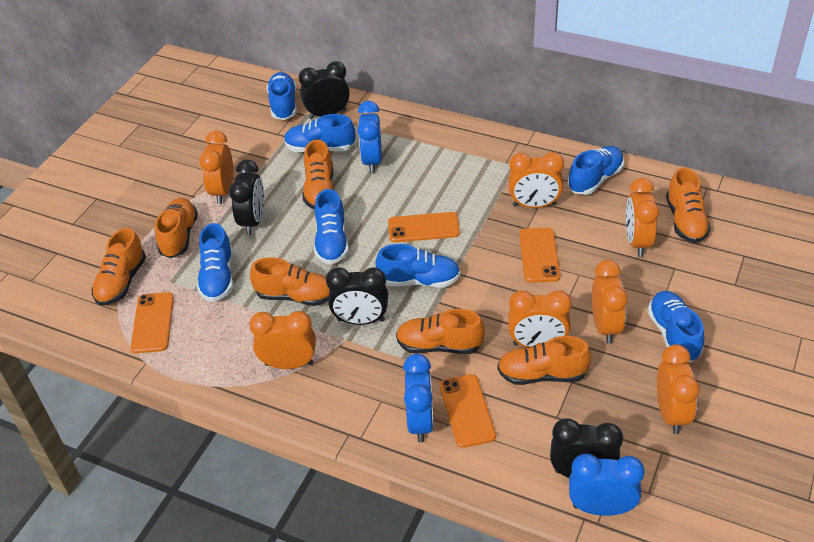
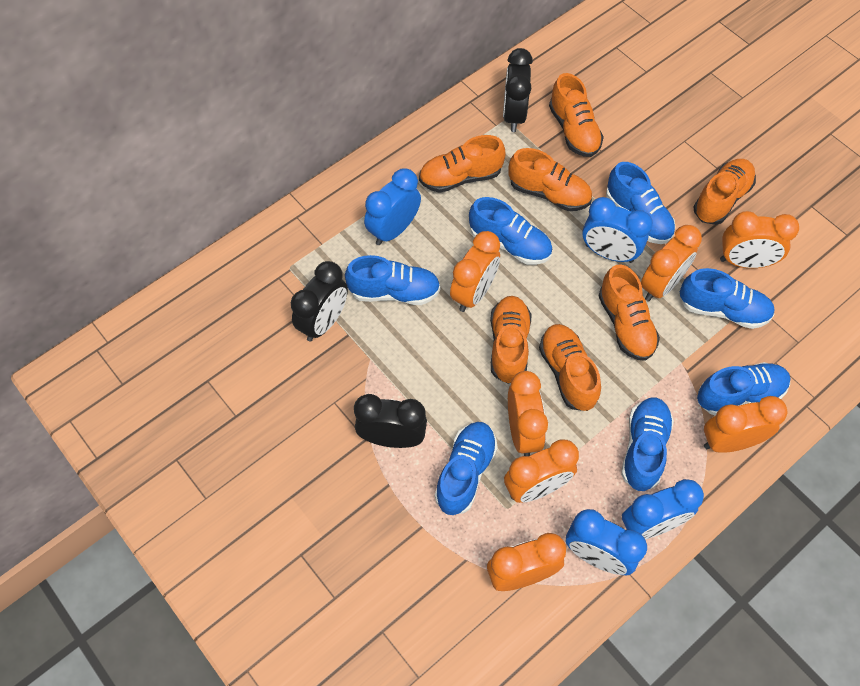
black clock: [229,160,264,235] [299,61,350,119] [326,267,388,325] [550,418,623,478] = 4 -> [291,261,348,341] [354,394,427,448] [503,48,533,132] = 3
blue clock: [358,101,382,173] [403,354,434,443] [569,453,645,516] = 3 -> [364,168,421,245] [566,509,647,575] [582,197,653,263] [622,479,704,539] = 4
orange phone: [131,292,174,353] [388,212,460,242] [440,374,496,448] [519,228,560,283] = 4 -> none = 0

